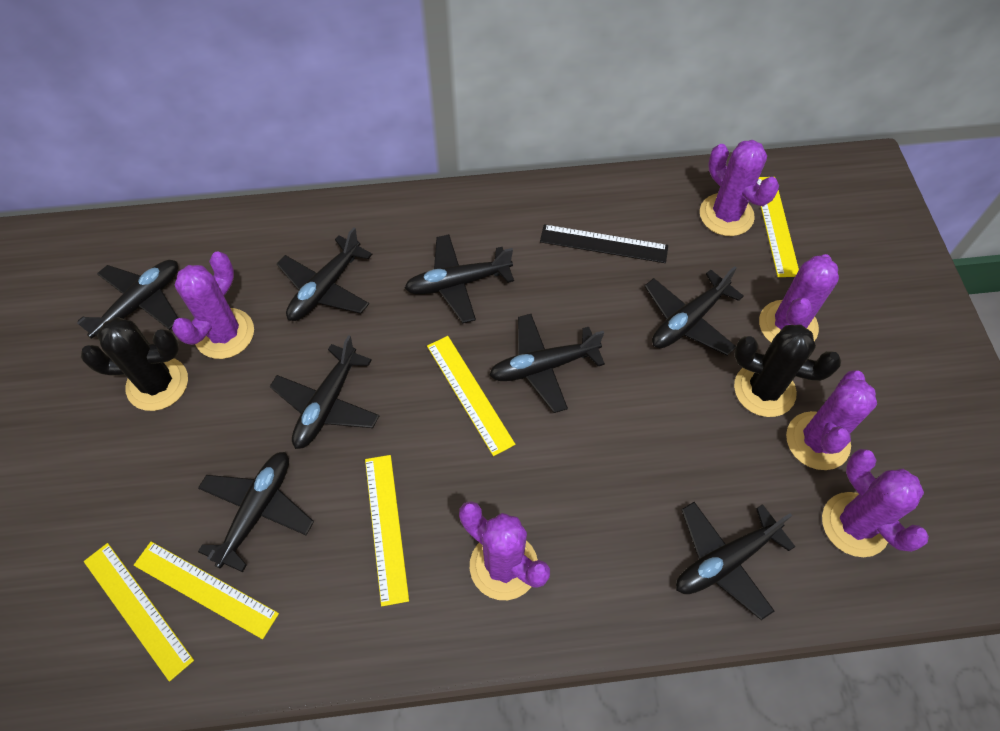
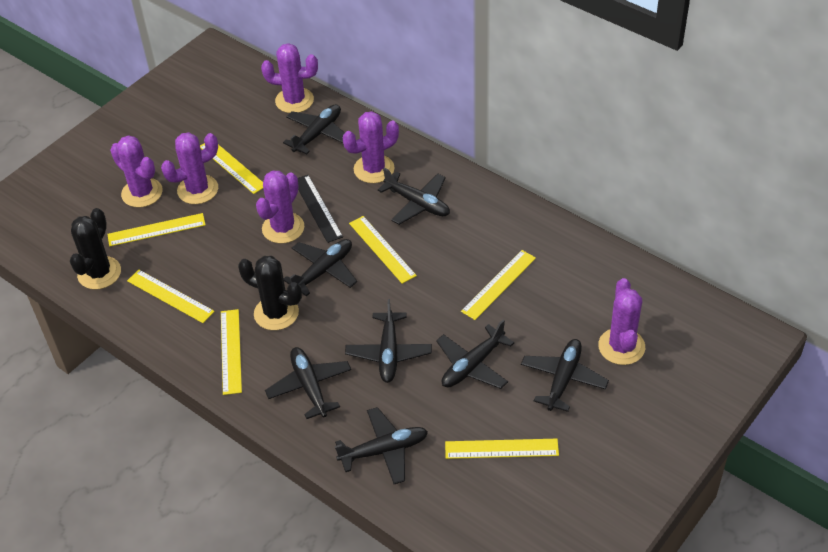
yellow ruler: [84,543,194,681] [134,541,279,639] [365,455,409,606] [427,336,515,456] [757,177,799,277] = 5 -> [107,213,206,246] [127,270,215,323] [200,143,263,194] [221,309,242,395] [349,216,417,284] [445,439,559,459] [461,250,536,320] = 7

